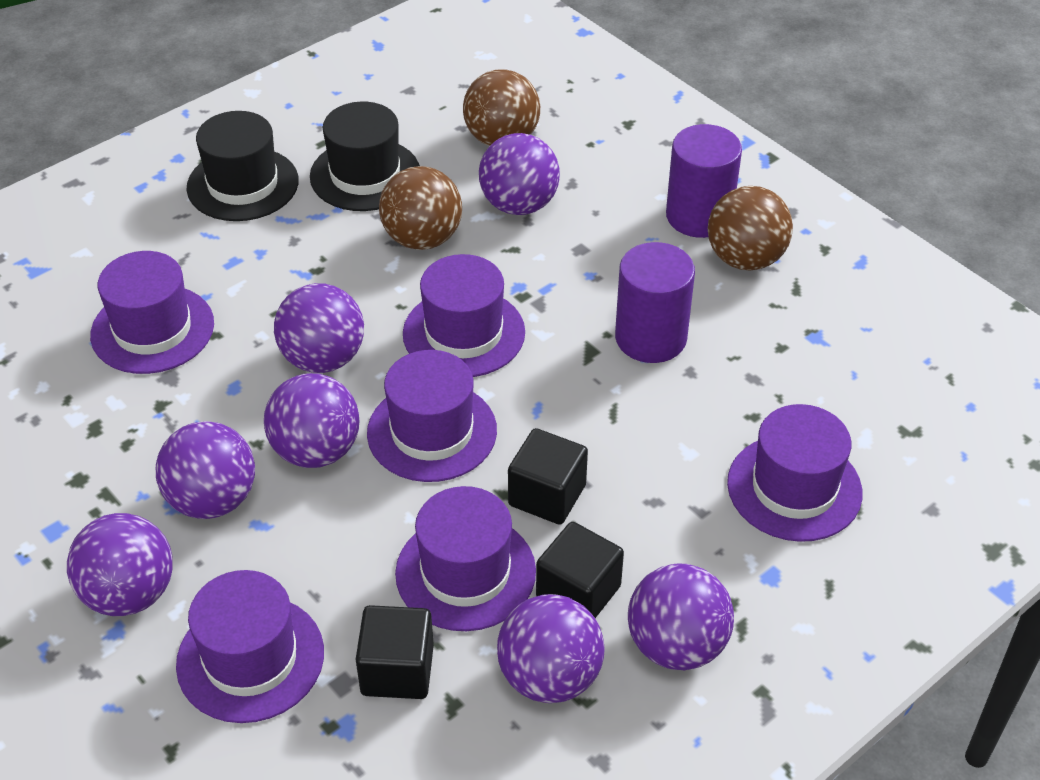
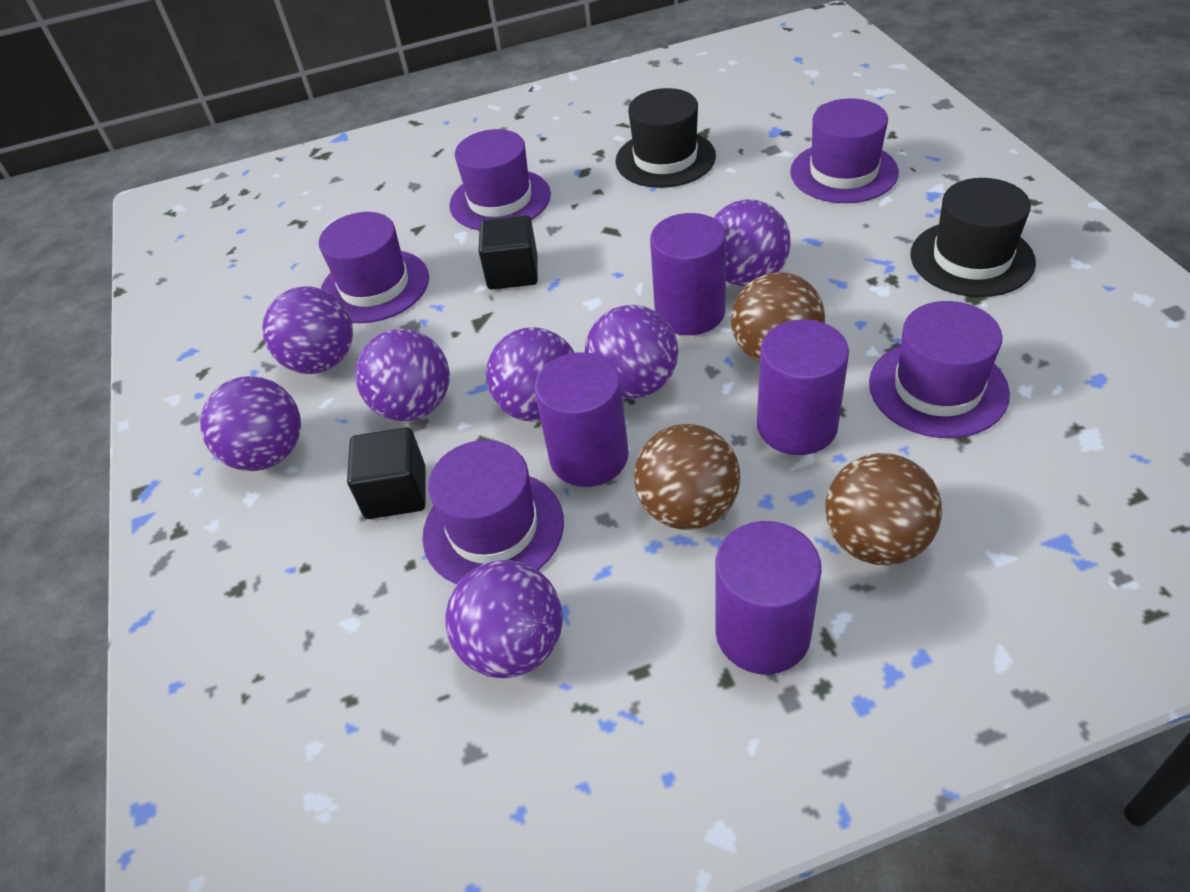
black cube: [356,605,434,699] [508,428,588,525] [536,522,624,618] = 3 -> [347,427,425,519] [478,215,538,289] = 2
purple cylinder: [615,242,695,363] [666,124,742,238] = 2 -> [534,352,629,487] [650,213,726,335] [715,521,822,674] [757,319,849,455] = 4
purple hat: [90,251,214,374] [176,570,324,723] [367,350,497,482] [395,486,536,631] [403,254,525,377] [727,404,863,542] = 6 -> [319,212,429,323] [422,440,564,584] [450,129,551,230] [790,98,899,203] [869,301,1010,438] = 5

